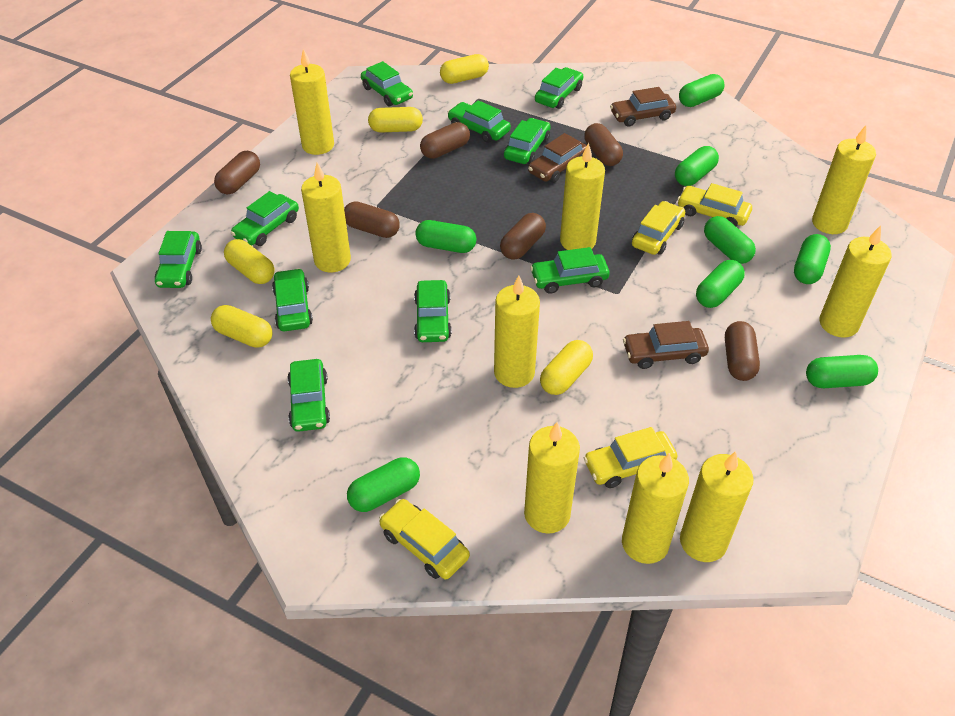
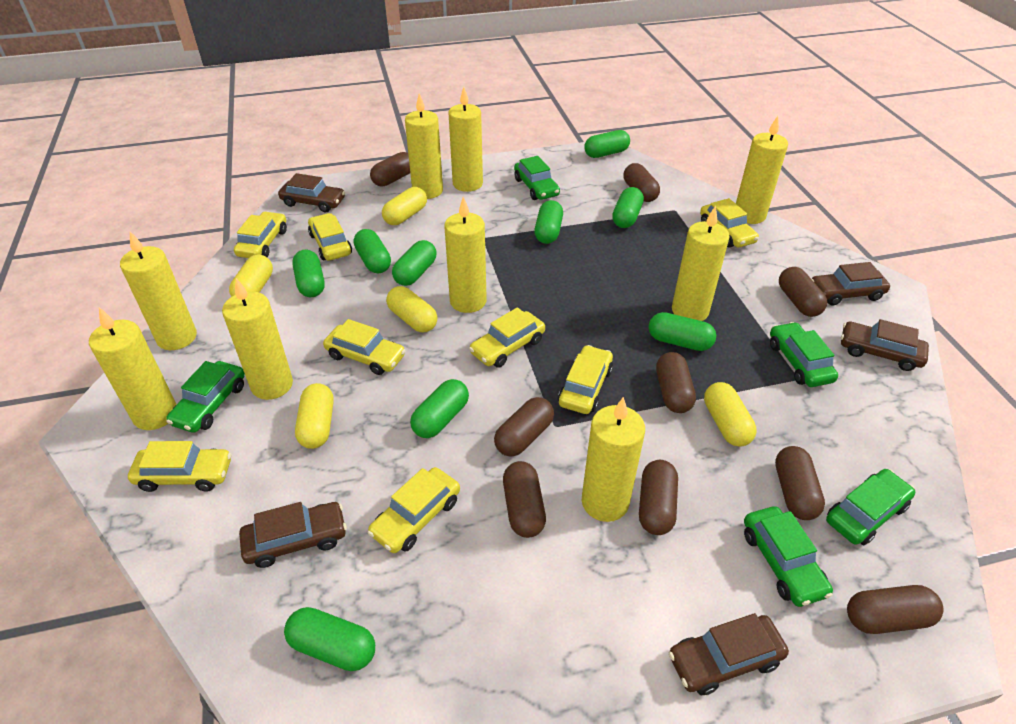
brown capsule: [214,151,260,195] [344,201,400,238] [420,122,470,159] [500,213,546,260] [584,123,623,166] [725,321,760,381] = 6 -> [370,152,410,187] [494,397,554,457] [503,461,546,538] [624,163,660,202] [639,460,678,535] [656,352,696,413] [775,446,825,520] [779,267,827,317] [847,585,944,634] = 9
brown car: [528,133,587,183] [610,87,676,126] [623,321,709,369] = 3 -> [239,502,347,568] [278,173,345,212] [669,613,789,695] [812,262,890,306] [841,319,929,371] = 5
green capsule: [347,457,420,512] [415,220,476,253] [675,146,719,186] [679,74,725,107] [696,260,745,308] [704,216,756,264] [794,234,831,284] [806,355,878,388] = 8 -> [284,607,375,671] [292,250,325,297] [354,229,391,273] [392,240,437,286] [410,379,469,438] [534,200,563,244] [584,130,630,158] [612,187,644,228] [648,312,716,351] = 9
green car: [155,231,202,288] [231,191,299,246] [272,268,313,331] [287,359,330,432] [361,61,413,106] [414,280,452,342] [447,100,511,143] [504,118,551,164] [530,247,610,294] [535,67,583,109] = 10 -> [166,361,245,433] [514,156,560,200] [744,506,833,607] [770,322,838,387] [826,469,915,545] = 5
yellow car: [379,499,470,579] [584,427,677,488] [632,201,685,255] [677,183,752,227] = 4 -> [128,441,231,492] [234,211,287,258] [308,213,352,261] [323,319,406,375] [368,467,460,553] [469,307,545,368] [558,345,613,414] [700,198,759,248] = 8

